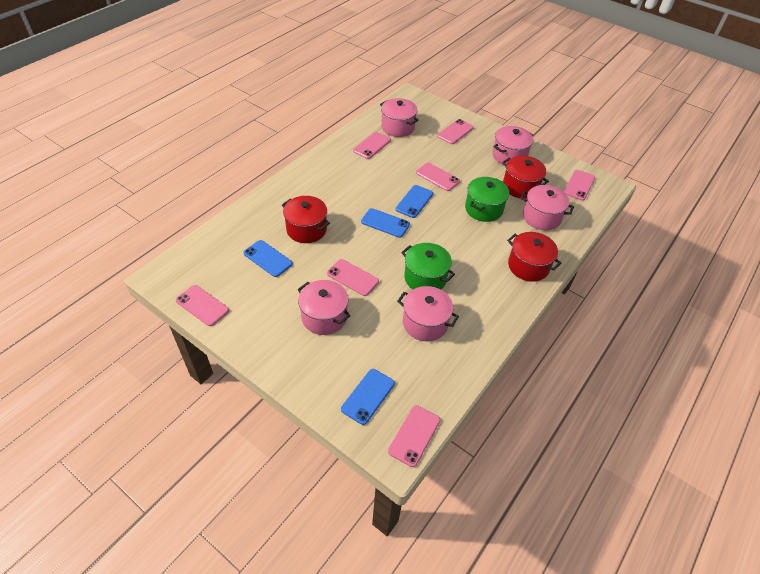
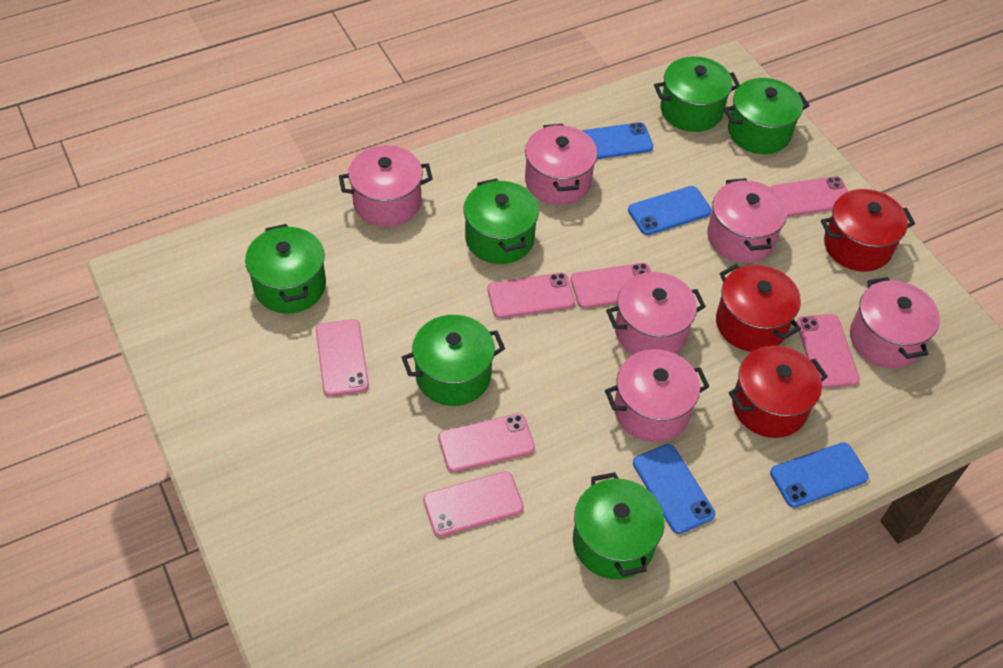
green pot: [401,243,455,290] [465,177,509,222] = 2 -> [245,224,326,313] [401,315,505,406] [463,178,539,264] [573,472,665,579] [654,56,740,132] [723,78,810,154] = 6
pink pot: [297,280,351,335] [380,98,419,137] [397,286,459,341] [493,126,533,165] [520,185,574,230] = 5 -> [339,145,433,227] [525,124,598,205] [605,349,710,442] [606,272,706,355] [707,178,787,263] [850,277,940,368] = 6

